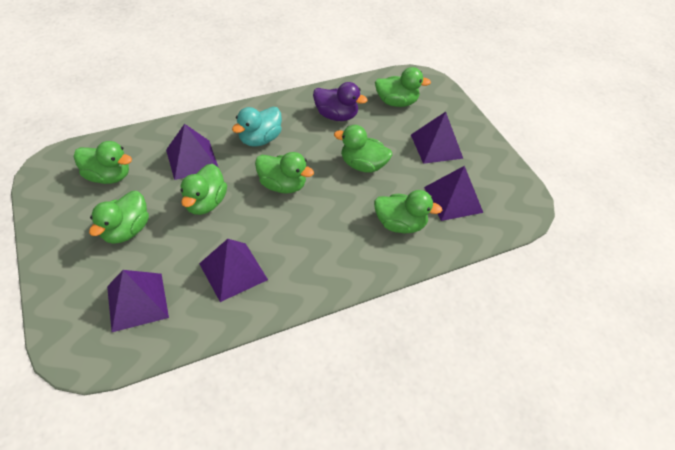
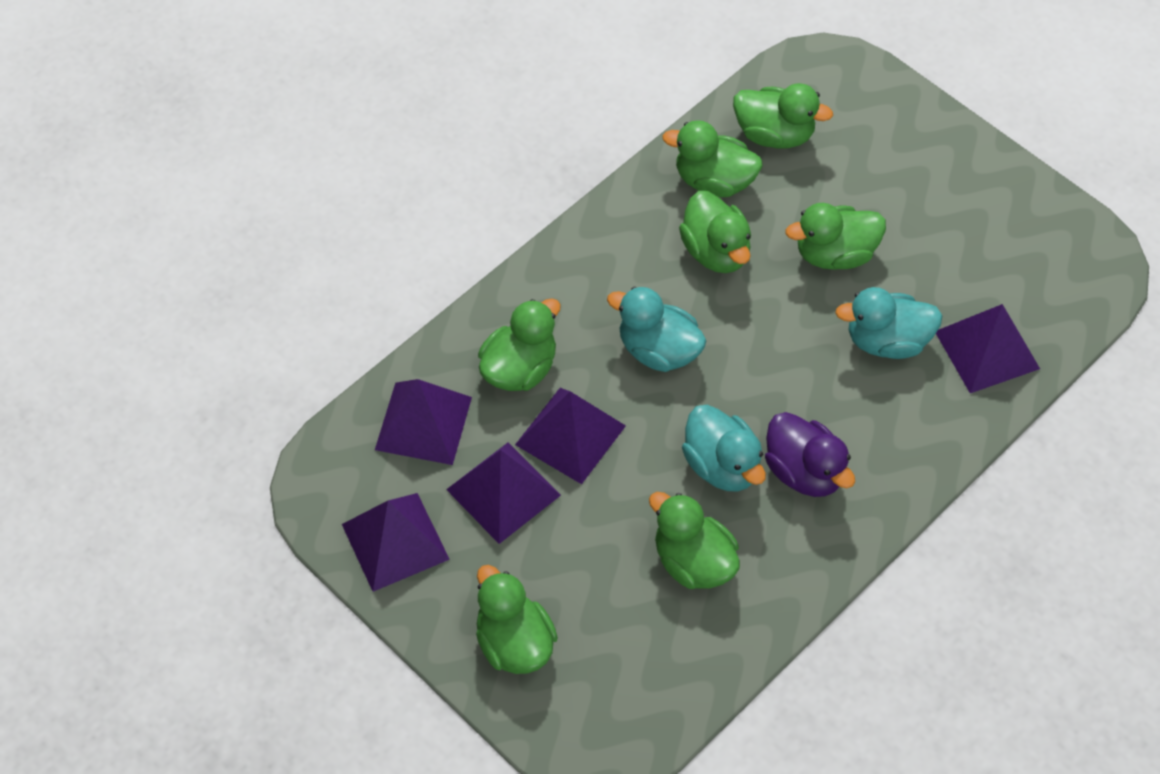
turquoise duck: [232,107,282,147] = 1 -> [607,287,707,372] [682,405,766,492] [835,287,943,359] = 3

